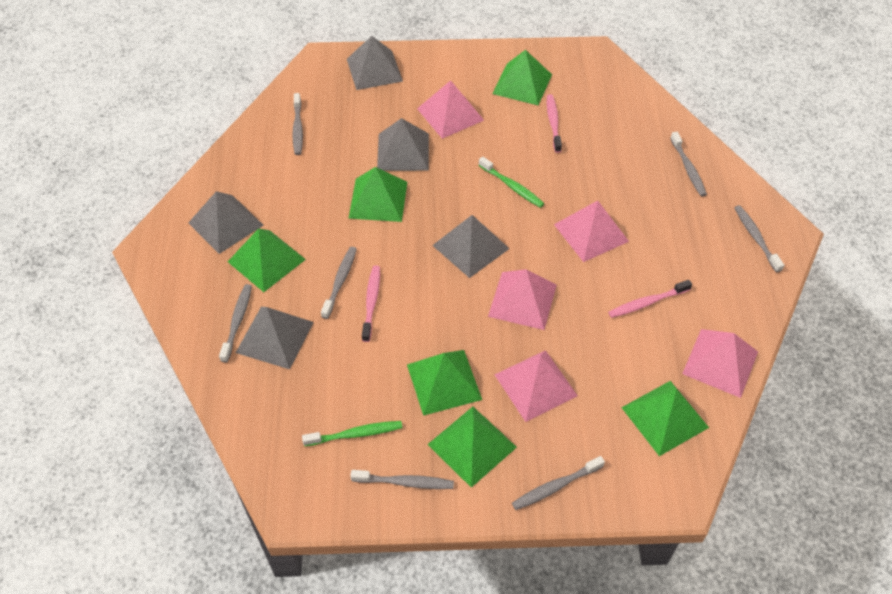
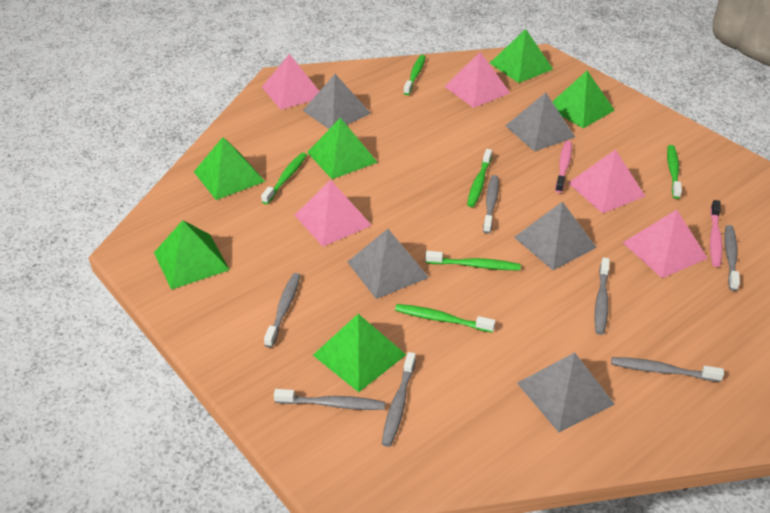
green toothbrush: [302,421,402,446] [479,156,544,208] = 2 -> [261,153,307,204] [395,304,495,333] [404,55,426,95] [425,251,521,270] [467,149,492,207] [667,145,682,199] = 6
pink toothbrush: [362,266,380,342] [547,94,562,153] [608,280,692,318] = 3 -> [555,141,572,193] [710,200,722,267] = 2

